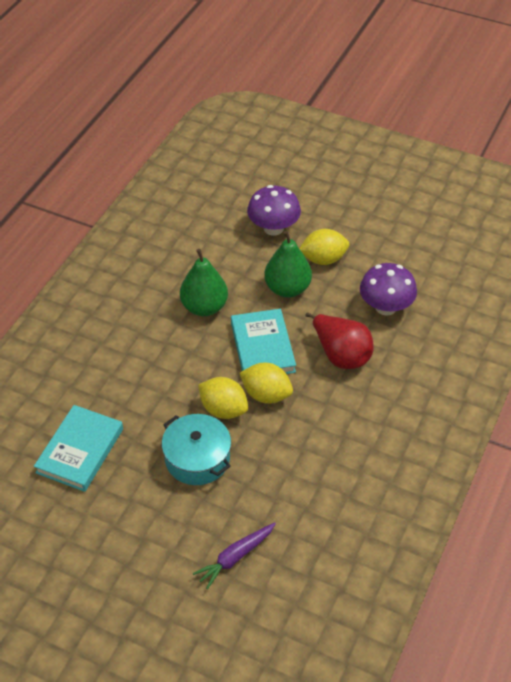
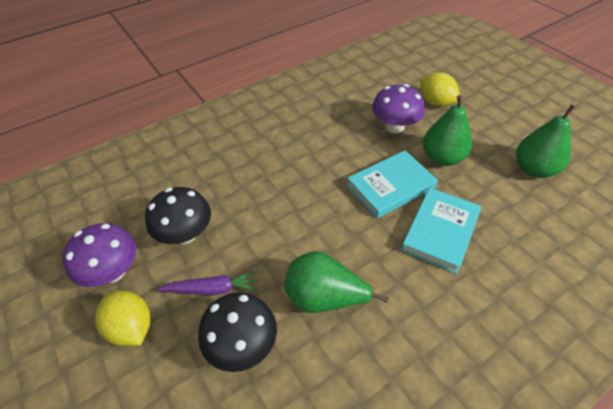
black mushroom: none = 0 -> [145,187,211,244] [198,292,277,372] = 2
green pear: [180,249,228,316] [264,231,312,298] = 2 -> [285,251,389,313] [423,95,472,166] [516,104,576,178] = 3
red pear: [306,312,374,369] = 1 -> none = 0
turquoise pot: [162,414,231,485] = 1 -> none = 0
yellow lemon: [198,377,248,419] [240,363,293,404] [299,229,349,265] = 3 -> [95,290,150,346] [420,73,460,107] = 2

